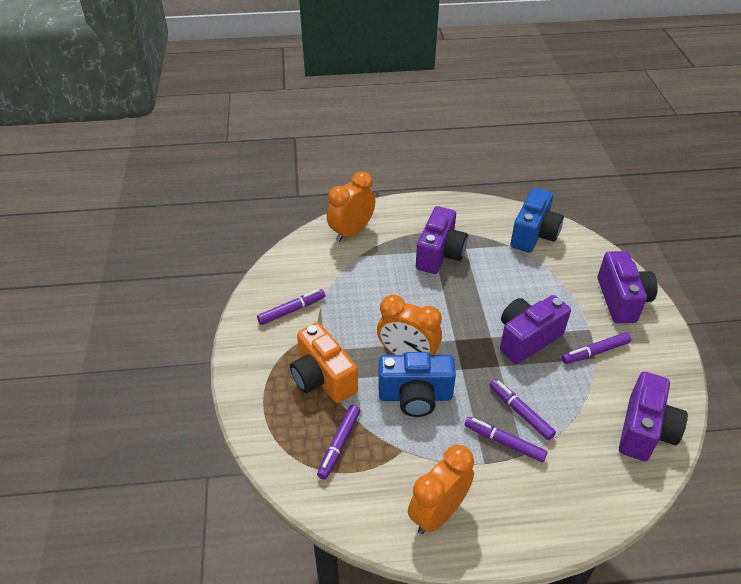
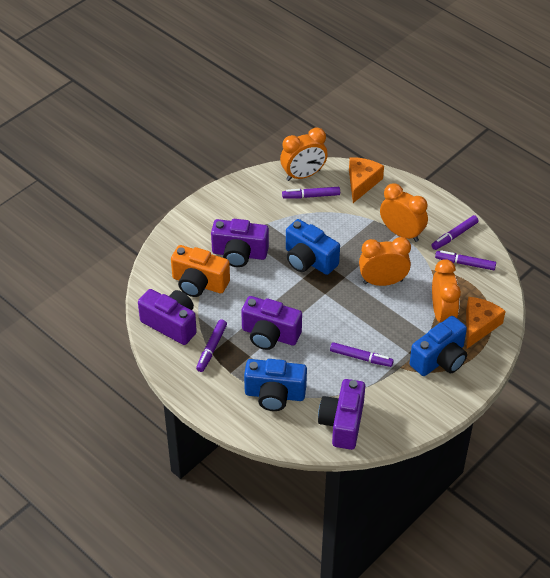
blue camera: [378,352,456,417] [510,188,564,253] = 2 -> [244,359,307,411] [286,219,340,275] [410,316,467,376] = 3
orange cheese: none = 0 -> [349,157,384,203] [466,297,506,349] = 2
orange clock: [327,171,376,242] [377,295,442,355] [408,445,474,534] = 3 -> [280,128,328,181] [359,237,411,286] [380,183,428,242] [432,259,461,322] = 4

